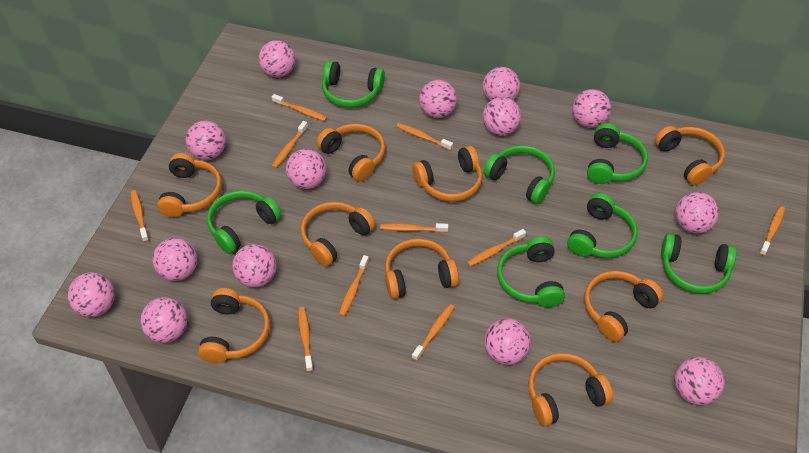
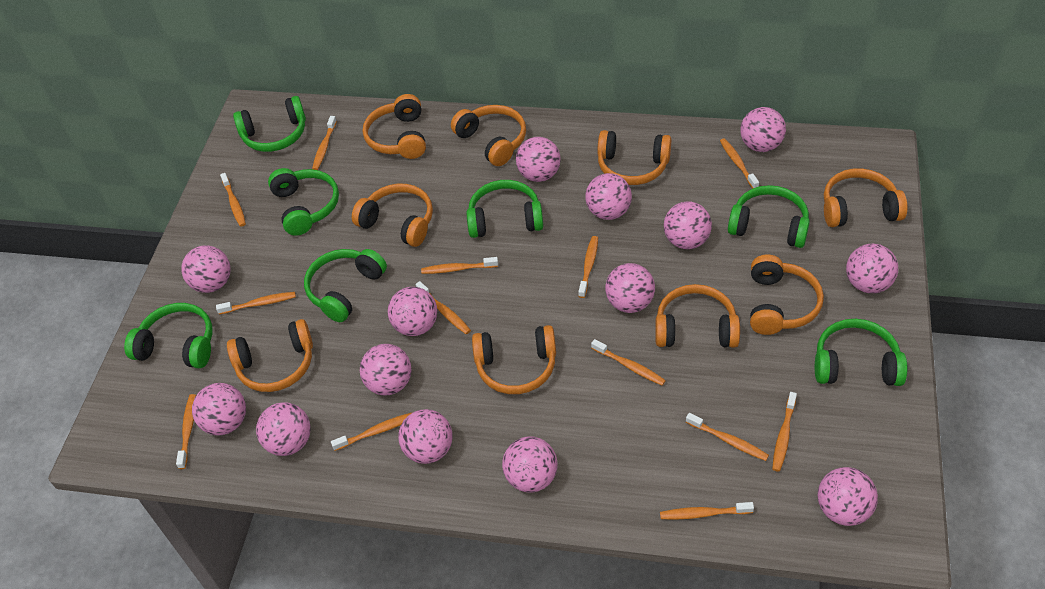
orange toothbrush: [130,190,149,242] [272,94,327,121] [272,121,308,169] [298,307,313,372] [339,255,369,317] [380,223,448,233] [396,123,453,151] [412,304,454,361] [467,229,526,267] [759,206,785,256] = 10 -> [176,394,196,469] [216,292,296,314] [220,173,246,227] [312,116,337,170] [331,412,413,451] [416,281,471,334] [421,257,498,274] [578,236,598,298] [591,339,666,386] [660,502,754,520] [686,413,769,461] [720,138,759,188] [772,392,797,472] = 13

